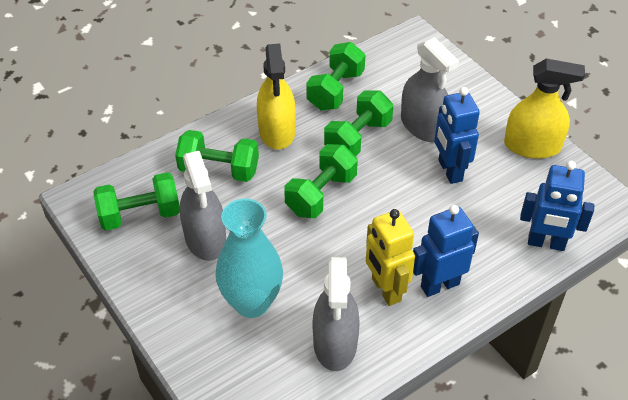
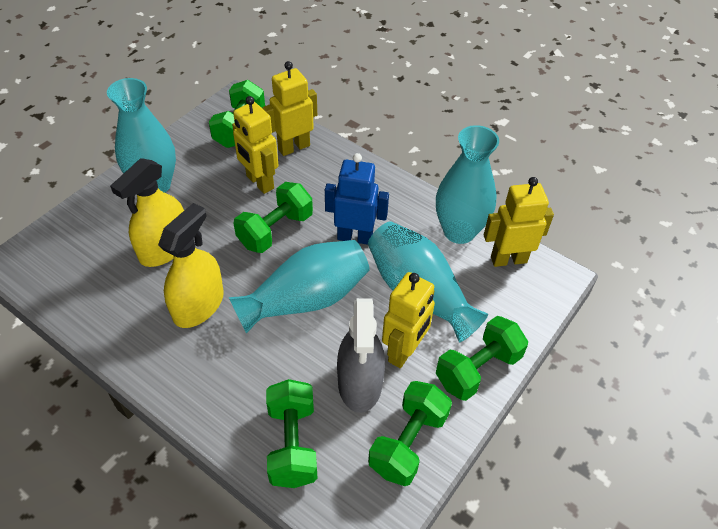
blue robot: [413,205,479,297] [434,87,480,184] [520,161,594,251] = 3 -> [325,153,389,245] = 1
grey spray bottle: [180,151,226,261] [312,257,360,371] [401,37,459,142] = 3 -> [337,298,385,413] = 1
turquoise vase: [215,198,283,318] = 1 -> [107,78,176,193] [229,240,370,334] [368,221,488,342] [436,125,499,244] = 4
yellow robot: [366,209,415,306] = 1 -> [232,96,278,194] [262,61,317,156] [382,272,435,368] [484,177,554,267] = 4

